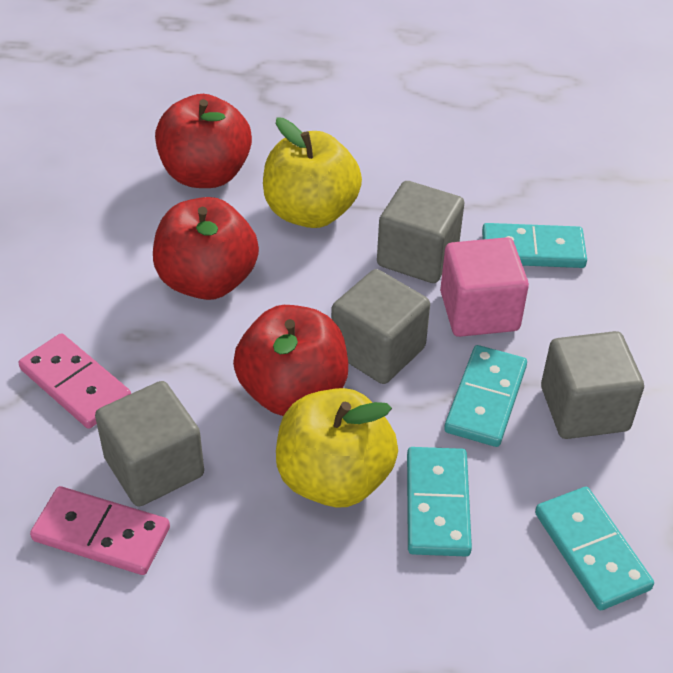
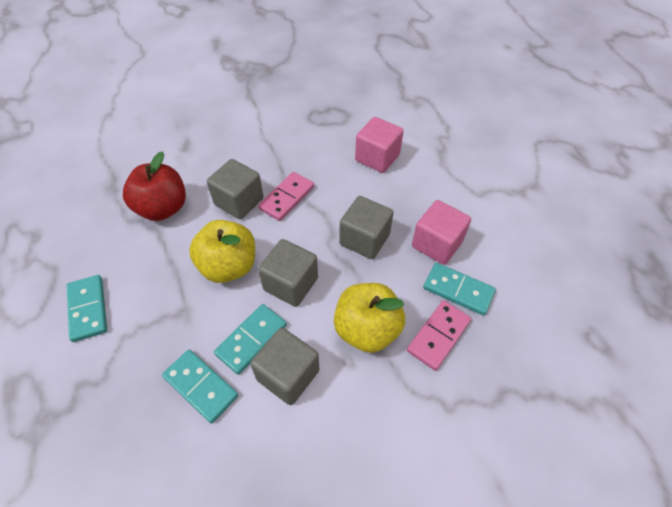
pink cube: [440,237,529,337] = 1 -> [355,117,404,173] [412,200,471,265] = 2
red apple: [153,197,259,300] [155,94,252,188] [233,305,348,416] = 3 -> [123,151,186,221] = 1

